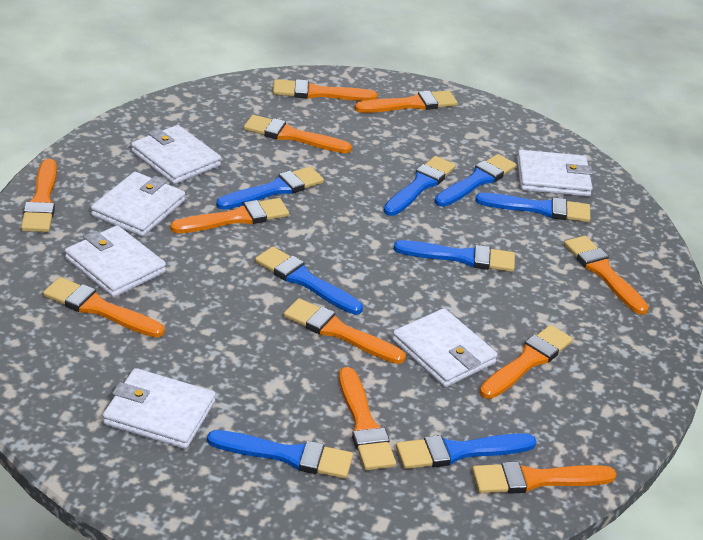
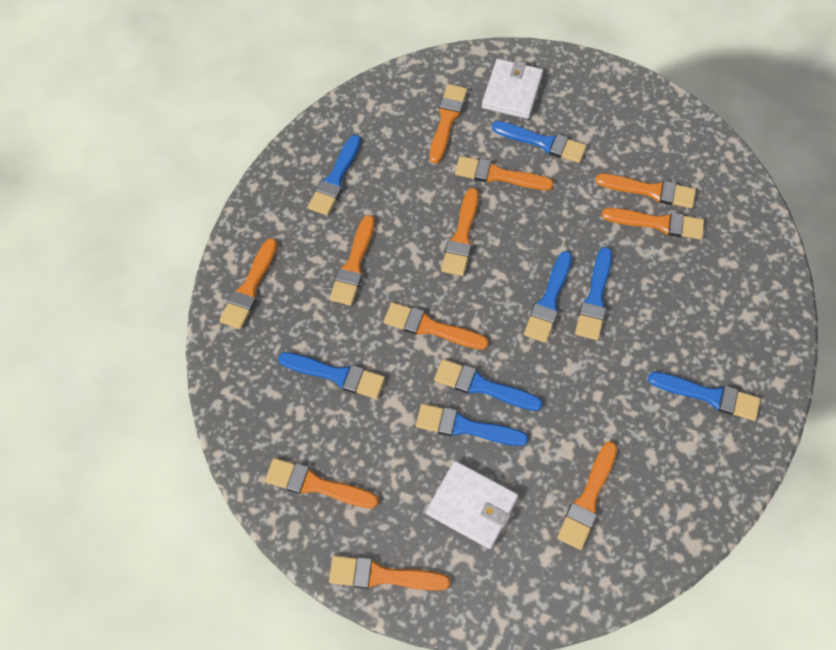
white wallet: [65,225,166,297] [91,172,185,237] [103,368,215,449] [131,125,221,184] [392,308,498,387] [517,150,593,197] = 6 -> [426,461,518,549] [482,59,543,119] = 2

